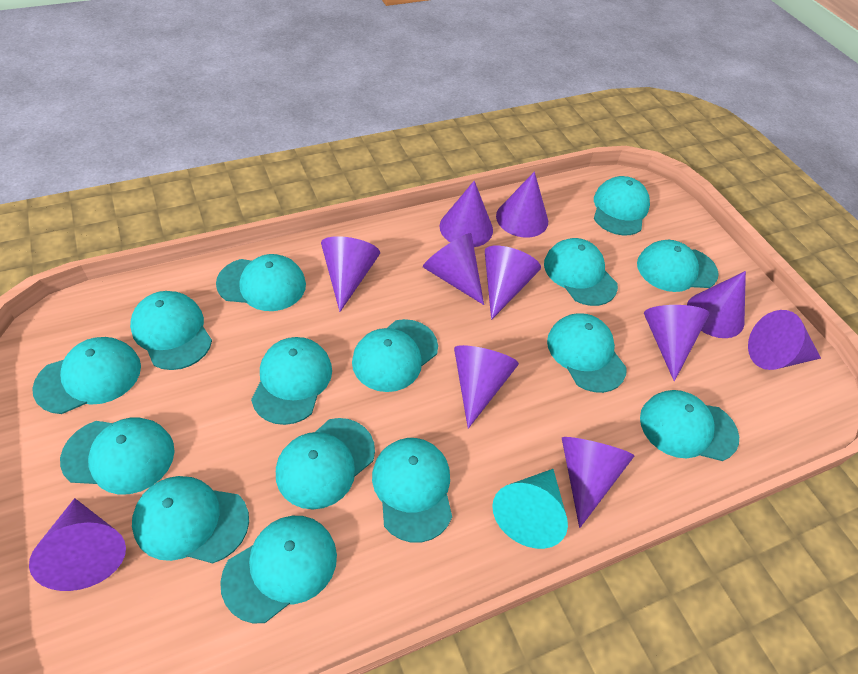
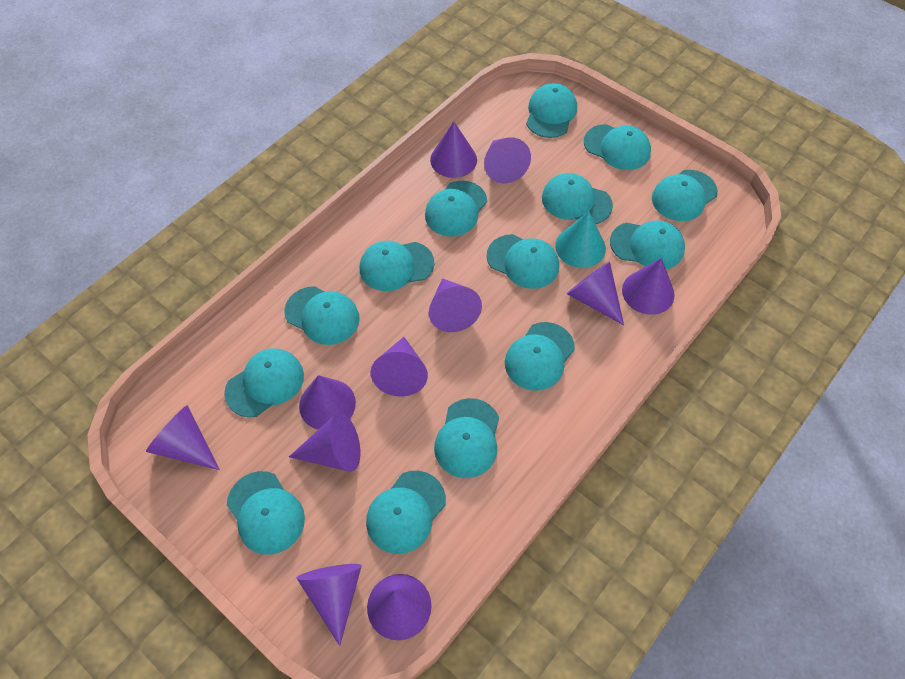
turquoise cap: [32,337,141,414] [60,417,175,495] [130,291,212,370] [132,476,249,563] [216,254,306,311] [220,516,337,623] [251,337,332,425] [276,418,375,509] [352,319,438,392] [372,438,452,543] [544,238,618,306] [547,313,627,393] [594,176,650,235] [637,240,719,292] [640,390,739,461] = 15 -> [224,348,304,418] [227,471,305,555] [284,286,360,345] [359,241,434,291] [366,471,446,554] [425,181,487,237] [434,398,499,478] [487,234,559,289] [505,322,575,391] [526,83,577,138] [542,173,613,224] [584,124,651,170] [610,220,685,269] [652,170,718,221] = 14

